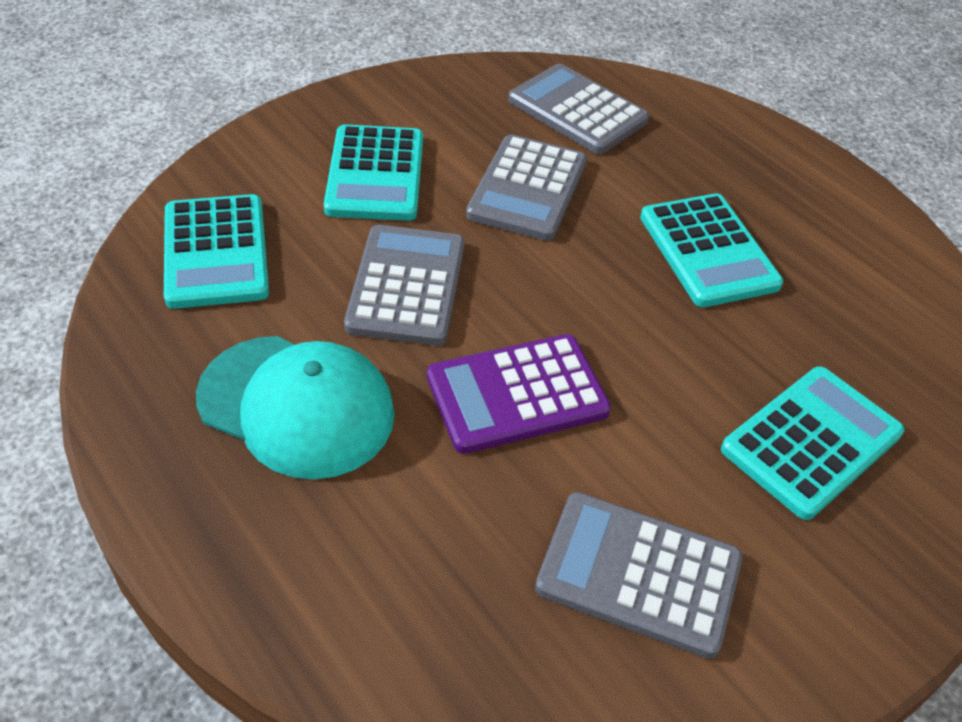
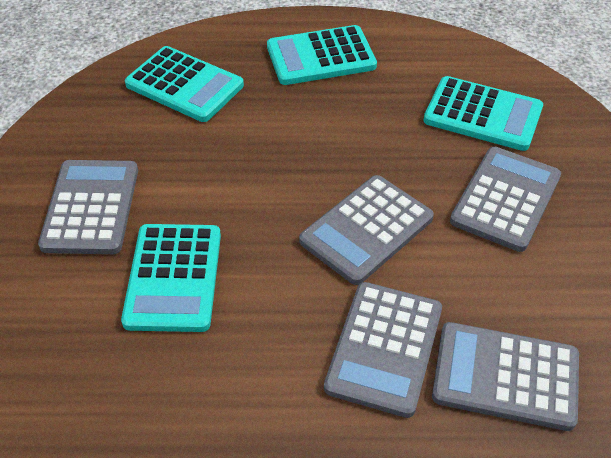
grey calculator: [344,225,465,346] [466,134,587,241] [508,63,649,154] [535,492,743,659] = 4 -> [38,160,138,254] [299,175,434,285] [324,282,442,418] [432,322,579,431] [450,147,561,252] = 5
purple calculator: [427,334,611,454] = 1 -> none = 0
turquoise cap: [196,336,395,479] = 1 -> none = 0

